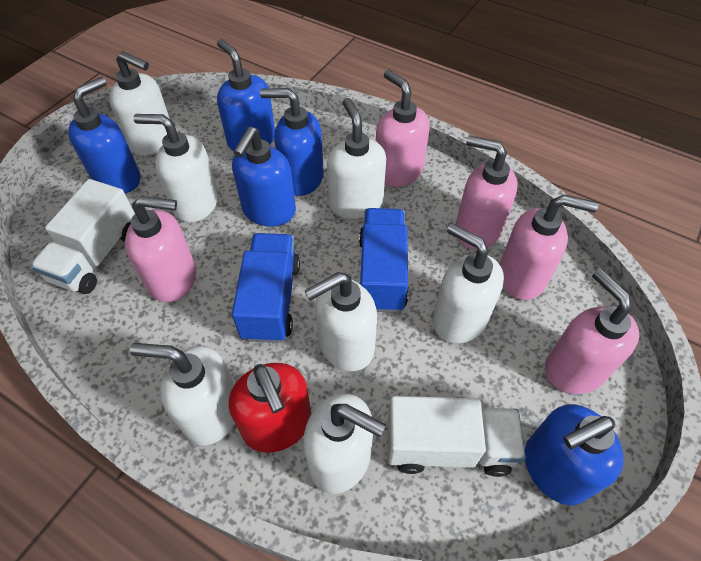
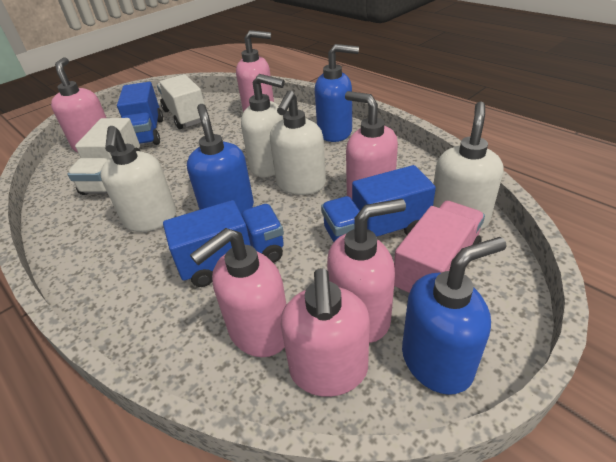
blue soap dispenser: [68,77,140,193] [217,39,275,152] [232,127,296,227] [260,88,324,196] [525,404,624,505] = 5 -> [187,104,254,215] [315,44,359,142] [402,237,506,395] = 3
blue truck: [232,233,300,343] [359,208,408,313] = 2 -> [117,82,163,145] [163,200,284,287] [321,165,436,242] = 3
pink soap dispenser: [125,196,196,302] [376,70,430,187] [456,135,518,250] [499,194,598,300] [545,269,639,394] = 5 -> [51,57,106,152] [190,228,287,357] [236,30,274,112] [281,268,370,397] [327,199,406,343] [345,91,398,199] = 6
pink truck: none = 0 -> [394,201,485,297] = 1
red soap dispenser: [229,363,311,453] = 1 -> none = 0
white soap dispenser: [109,51,170,156] [130,343,235,445] [133,114,218,222] [303,393,386,494] [305,272,377,372] [327,98,386,219] [433,223,504,344] = 7 -> [101,126,176,232] [241,74,285,177] [270,90,326,195] [433,102,504,230] = 4

